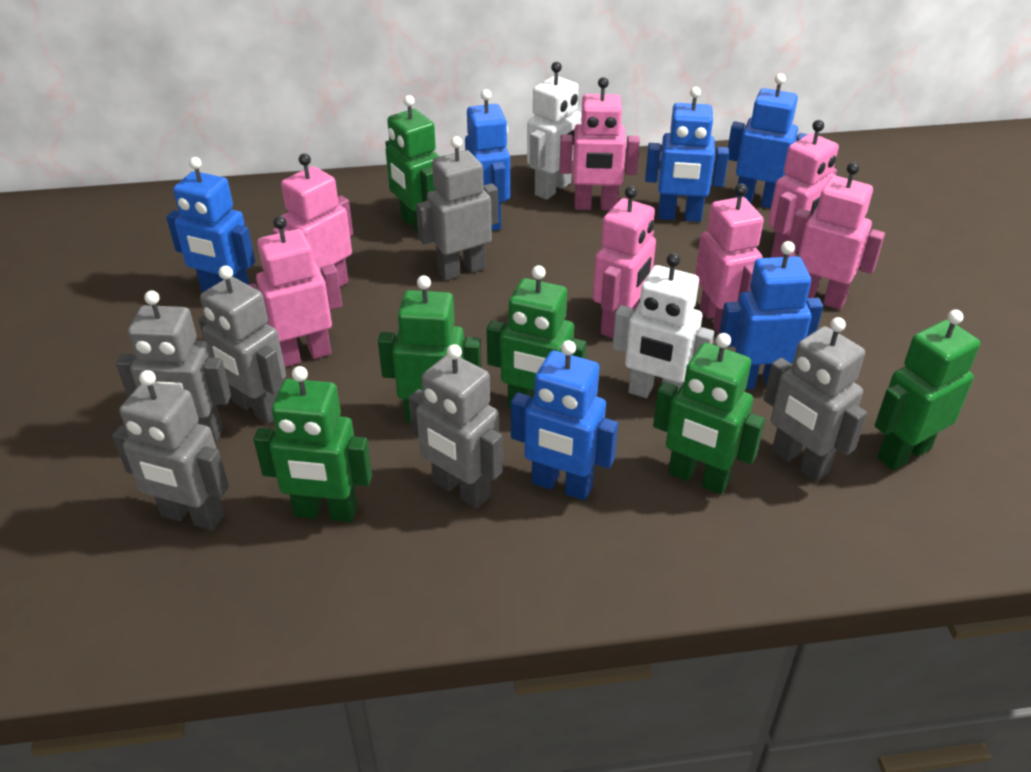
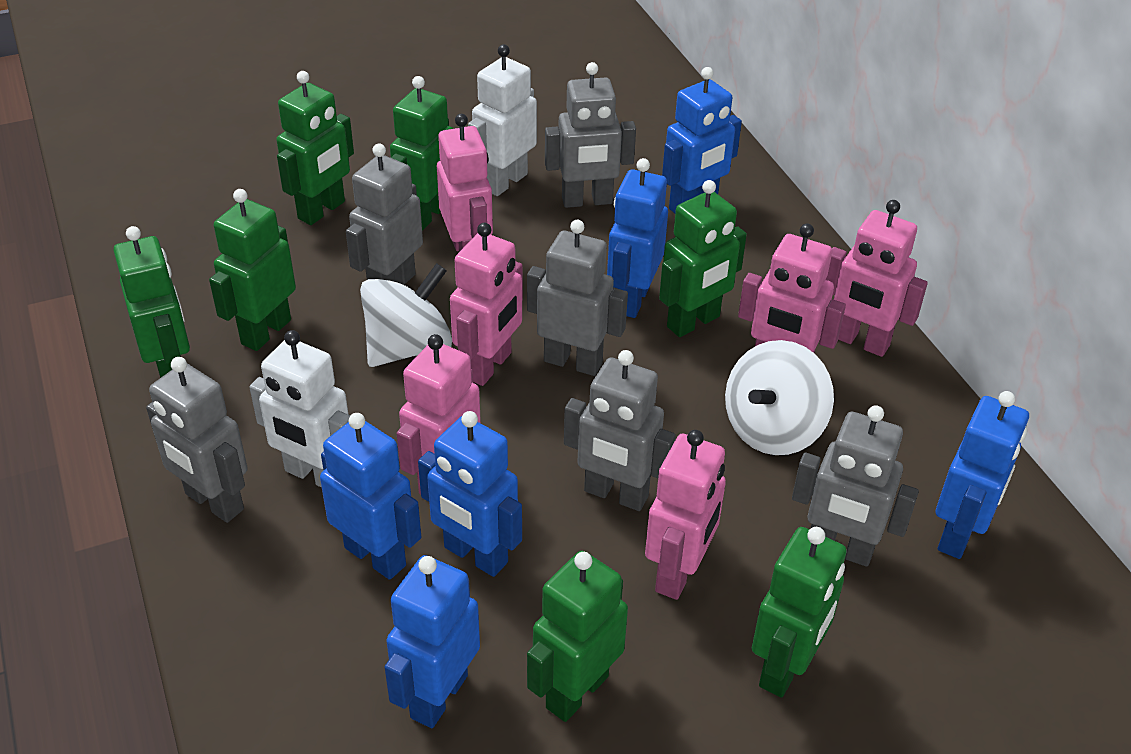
green robot: [253,366,372,522] [378,275,481,423] [385,95,440,233] [487,265,586,408] [653,333,765,494] [875,310,980,470] = 6 -> [113,226,190,378] [209,189,296,351] [277,71,354,225] [390,76,453,231] [527,551,628,722] [659,180,747,337] [752,527,847,697] = 7
pink robot: [249,216,342,367] [272,153,353,287] [560,77,640,210] [593,186,656,338] [695,183,764,334] [768,120,839,258] [789,162,885,310] = 7 -> [397,334,481,495] [437,114,493,252] [450,223,523,386] [645,430,726,600] [738,223,846,353] [825,200,928,357] = 6
white spinning top: none = 0 -> [360,263,452,367] [725,340,834,455] = 2

